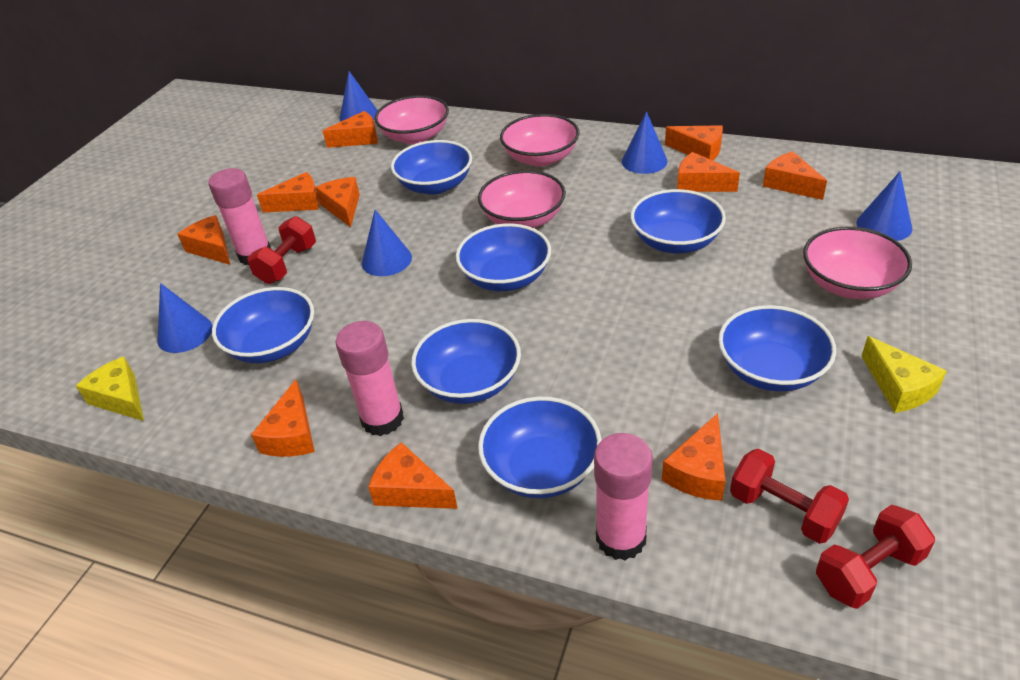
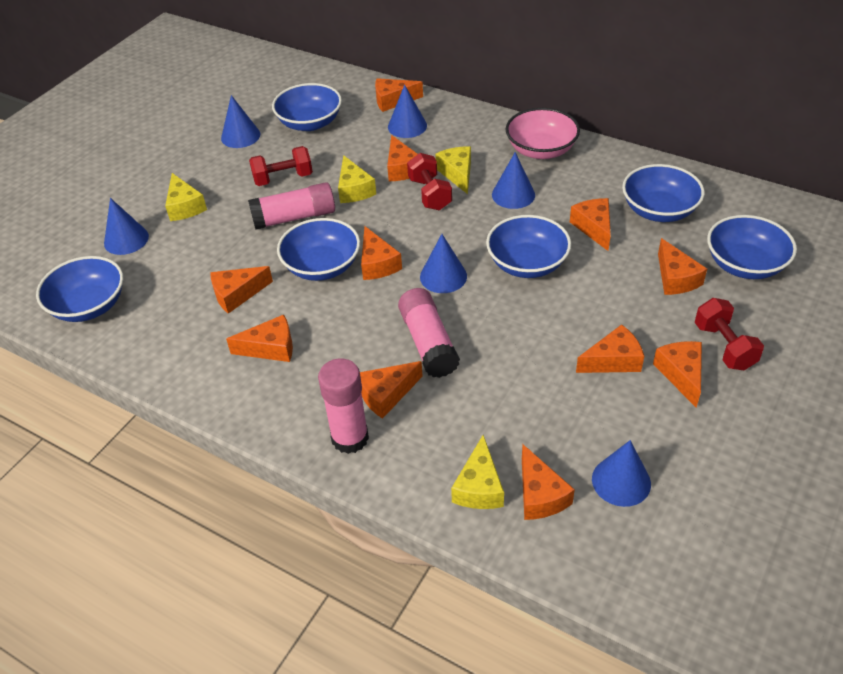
blue bowl: [212,287,314,363] [391,140,472,195] [411,319,521,404] [456,223,551,291] [478,397,602,498] [631,189,726,253] [718,305,836,392] = 7 -> [36,256,123,322] [272,83,342,131] [277,218,360,281] [486,215,571,278] [622,164,705,222] [707,215,797,279] = 6
blue cone: [157,283,213,353] [339,71,378,121] [362,210,412,276] [622,111,668,174] [856,172,913,241] = 5 -> [104,198,149,255] [221,95,260,148] [388,85,427,138] [420,234,467,293] [492,152,535,209] [592,440,651,507] = 6
orange cheese: [178,215,230,265] [251,379,315,457] [257,172,319,212] [315,177,360,227] [323,111,378,148] [368,442,458,509] [662,413,726,501] [665,125,723,161] [677,152,740,192] [763,151,827,200] = 10 -> [211,266,273,314] [226,315,293,362] [360,361,423,419] [361,226,402,280] [375,78,423,112] [387,135,418,181] [522,444,575,520] [570,198,611,251] [576,324,644,373] [653,341,702,407] [658,238,707,295] = 11
pink bowl: [375,95,449,144] [478,170,566,228] [500,114,579,167] [803,226,912,299] = 4 -> [506,108,580,159] = 1
yellow cheese: [76,357,144,421] [862,336,947,413] = 2 -> [165,173,207,221] [338,155,376,203] [435,146,471,194] [451,435,504,509] = 4

